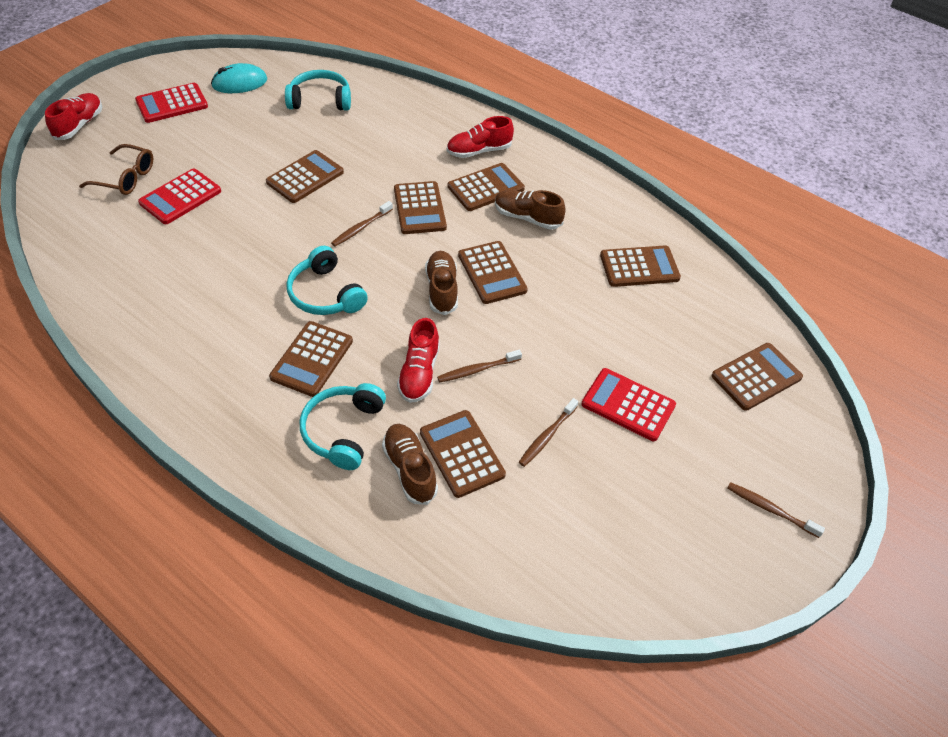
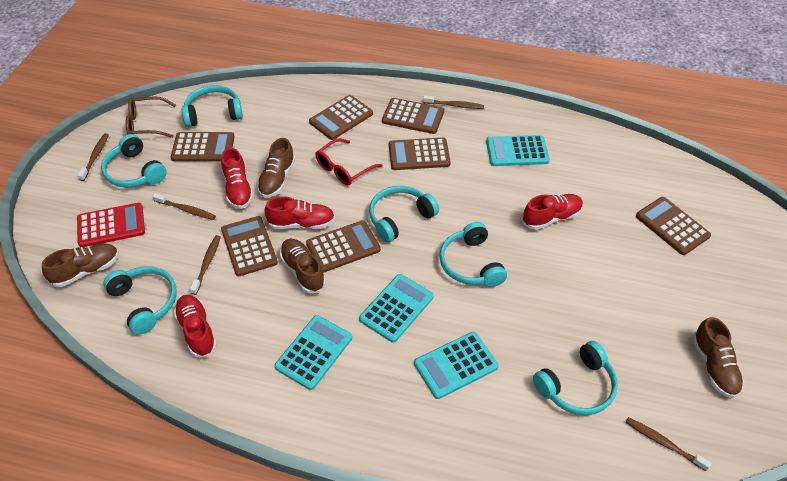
brown calculator: [266,150,344,203] [269,321,353,397] [394,181,447,234] [420,410,506,498] [448,163,525,211] [458,241,528,304] [600,245,681,287] [711,343,803,411] = 8 -> [171,132,235,161] [221,216,278,276] [306,220,381,273] [309,95,373,140] [382,98,444,134] [389,137,451,170] [636,197,711,255] = 7
brown shoe: [382,424,438,505] [425,251,458,315] [495,190,566,230] = 3 -> [42,243,119,287] [257,138,295,198] [279,239,326,294] [692,317,744,398] = 4
brown toothbrush: [331,201,393,246] [437,350,522,383] [519,398,579,467] [727,482,825,538] = 4 -> [77,133,109,181] [152,193,216,220] [190,235,221,295] [423,95,484,109] [625,417,712,471] = 5
red calculator: [135,83,208,123] [138,169,221,224] [582,368,676,441] = 3 -> [77,203,145,247] = 1
red glasses: none = 0 -> [315,138,382,186] = 1
red shoe: [45,93,102,140] [397,318,440,403] [447,116,514,158] = 3 -> [174,295,217,358] [221,148,254,209] [264,196,335,229] [522,194,583,230] = 4
turquoise calculator: none = 0 -> [274,315,352,390] [359,274,434,343] [414,332,499,399] [486,135,550,166] = 4
turquoise headphones: [285,70,351,111] [286,246,368,315] [300,383,386,470] = 3 -> [101,134,167,188] [103,266,177,335] [182,85,243,127] [369,186,439,243] [439,222,507,287] [533,341,618,415] = 6
turquoise mouse: [211,63,267,93] = 1 -> none = 0

